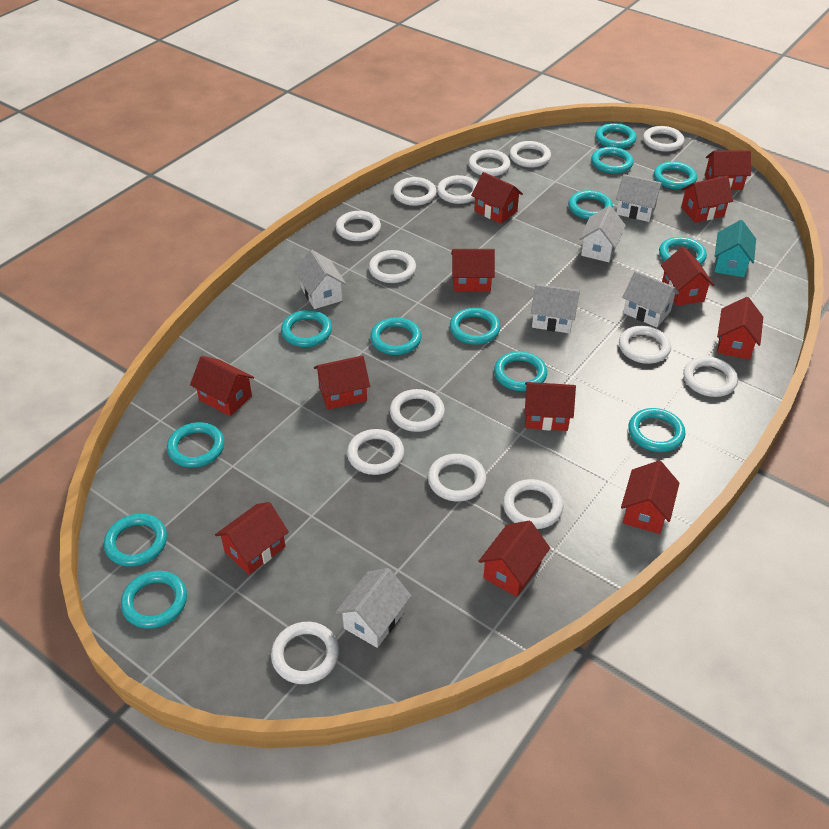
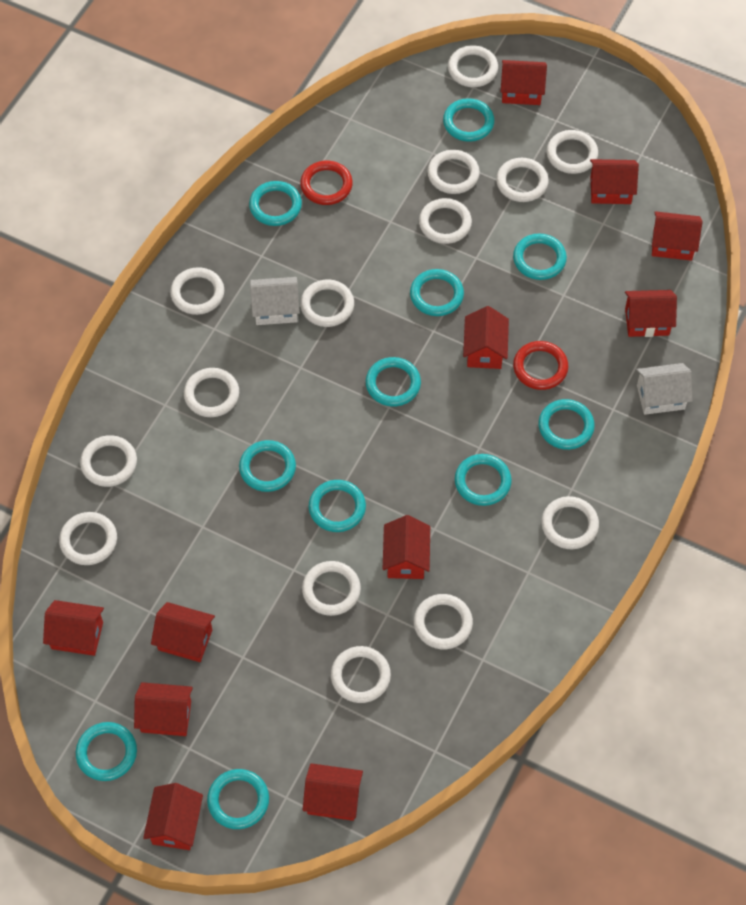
red house: [190,356,254,416] [215,502,289,575] [314,355,370,410] [451,249,495,292] [471,172,523,224] [478,521,550,597] [525,382,576,431] [621,460,679,534] [661,247,714,306] [681,176,733,223] [705,150,751,190] [717,297,763,360] = 12 -> [43,600,104,656] [134,682,193,736] [143,783,203,850] [151,602,215,662] [303,763,363,821] [383,515,430,579] [463,306,509,369] [501,60,547,105] [590,159,639,204] [625,290,677,337] [652,211,703,261] = 11
red ring: none = 0 -> [300,161,353,205] [513,341,568,390] = 2
turquoise house: [714,220,756,277] = 1 -> none = 0
turquoise ring: [104,514,167,567] [121,571,187,629] [167,422,225,468] [281,310,332,347] [370,317,422,355] [450,308,500,345] [494,351,547,391] [568,190,613,219] [591,147,634,174] [595,123,636,149] [628,408,685,452] [654,162,697,189] [659,237,707,265] = 13 -> [76,722,137,781] [207,769,269,829] [239,440,296,492] [249,181,302,226] [309,480,366,532] [366,357,421,407] [410,269,464,316] [443,98,494,142] [455,454,512,506] [513,234,567,280] [538,399,595,450] = 11
white house: [294,250,346,309] [335,568,411,648] [531,284,580,333] [579,206,626,262] [616,174,662,222] [622,271,679,328] = 6 -> [250,277,300,325] [636,363,693,415] = 2

